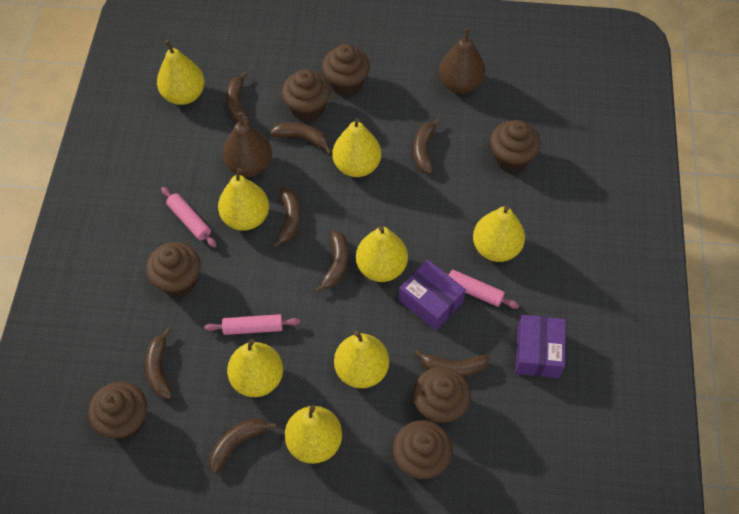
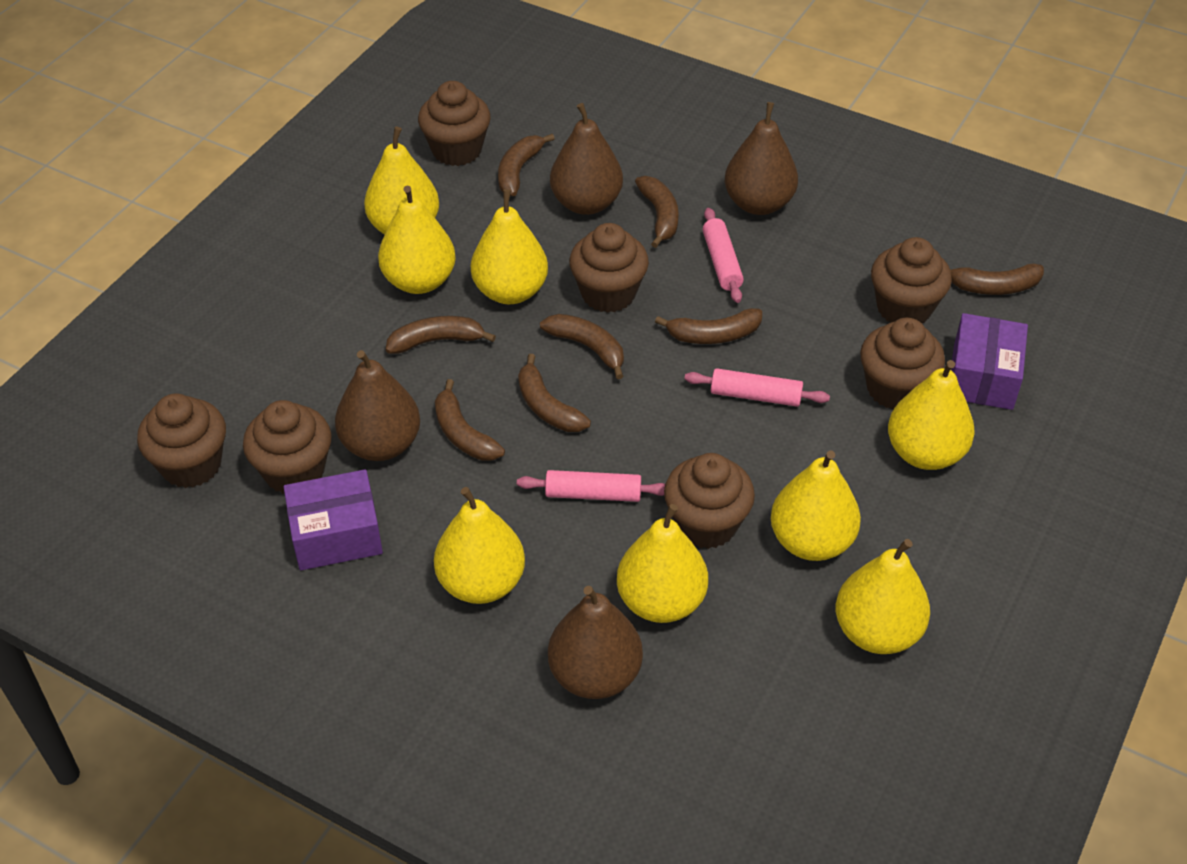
brown pear: [223,112,272,177] [439,28,486,94] = 2 -> [335,350,420,461] [548,586,643,699] [550,103,623,215] [725,102,798,215] = 4

